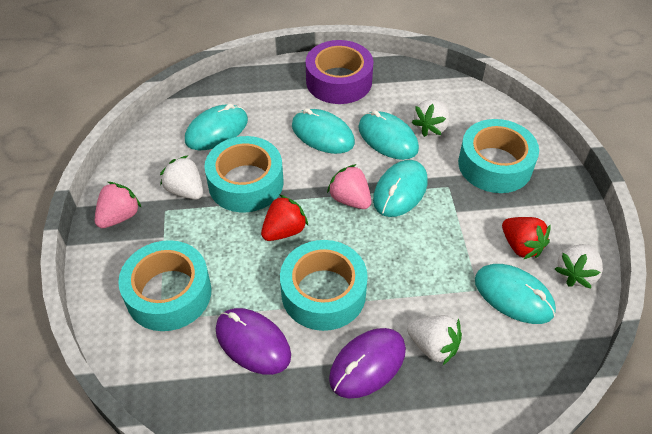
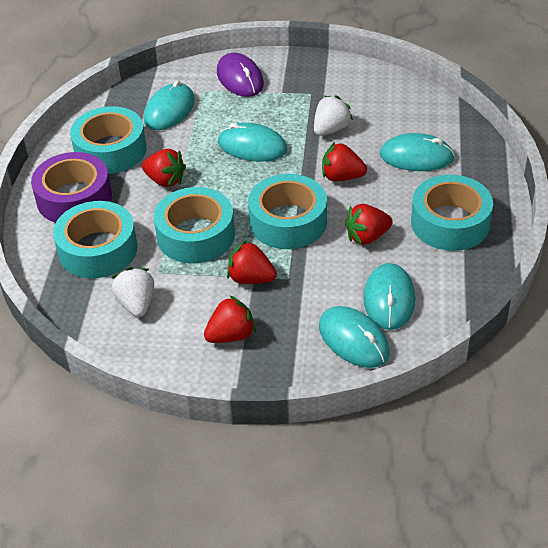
pink strawberry: [95,182,142,228] [327,164,372,209] = 2 -> none = 0
purple mouse: [216,308,291,375] [329,328,406,399] = 2 -> [217,53,264,97] = 1
red strawberry: [261,195,308,241] [502,217,551,260] = 2 -> [142,149,186,187] [204,296,256,343] [227,240,277,284] [322,142,367,181] [345,204,393,245] = 5
turquoise tape: [118,240,211,331] [204,136,283,213] [280,240,368,331] [458,119,539,193] = 4 -> [53,201,138,278] [70,106,146,174] [153,187,235,263] [248,174,327,249] [411,175,493,251] = 5
white strawberry: [160,155,203,200] [407,315,462,365] [412,99,450,137] [555,244,603,288] = 4 -> [111,267,154,317] [314,95,353,136] = 2

